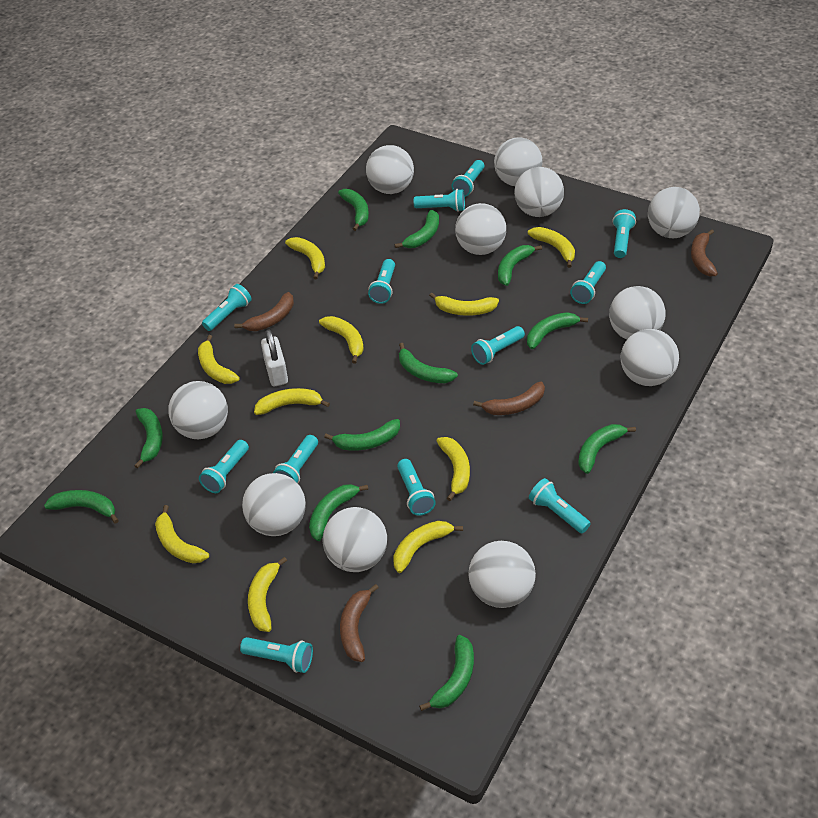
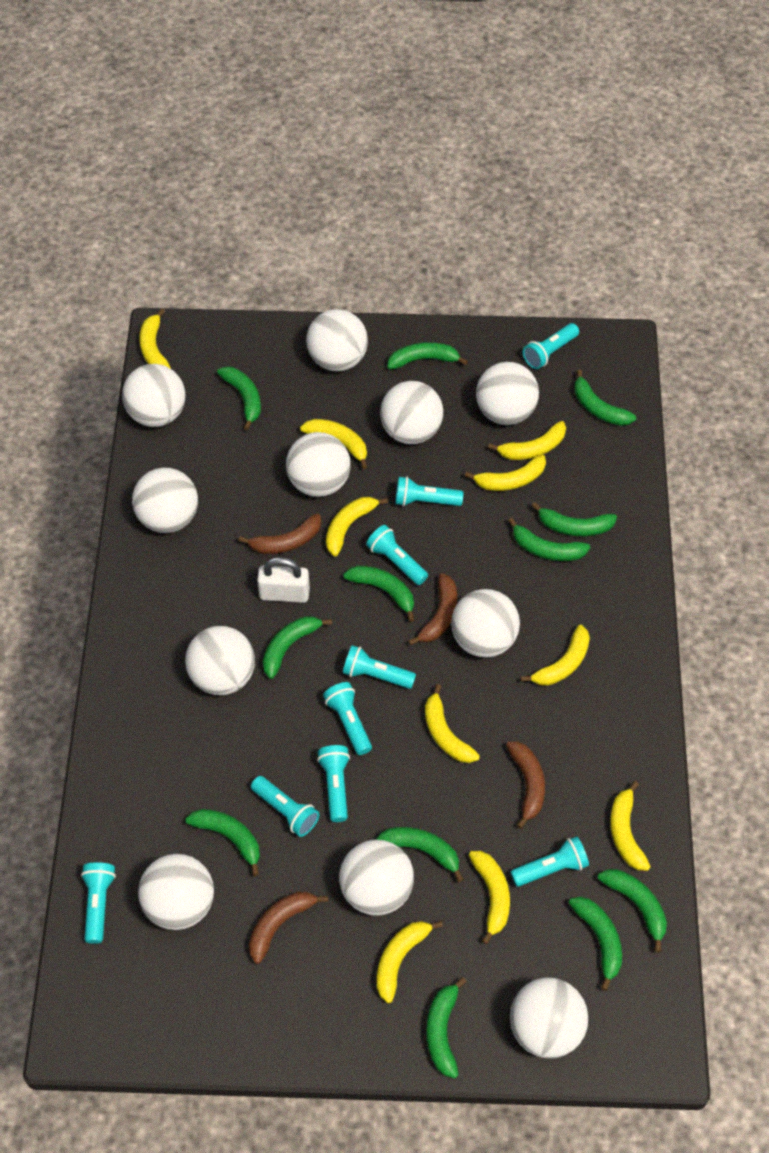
green banana: [44,490,119,524] [134,408,163,469] [309,484,368,541] [324,419,400,451] [338,189,369,231] [395,210,439,248] [399,343,458,383] [419,635,474,711] [498,245,542,286] [527,312,588,349] [578,424,636,474] = 11 -> [185,809,260,876] [217,366,261,430] [263,616,332,679] [343,565,415,622] [376,827,464,882] [387,342,468,369] [426,977,467,1078] [508,518,590,561] [531,502,617,536] [569,897,622,991] [575,370,636,426] [598,869,667,952] = 12
turquoise flashlight: [199,440,249,493] [202,284,252,331] [240,637,313,673] [273,435,318,483] [368,259,395,304] [397,459,436,516] [414,189,465,212] [451,160,484,197] [471,326,525,365] [529,478,591,533] [570,261,606,304] [612,209,636,258] = 12 -> [81,862,116,944] [251,776,319,837] [317,745,350,822] [323,682,372,755] [343,645,416,689] [366,525,428,585] [395,476,463,506] [511,836,589,887] [523,323,579,369] = 9

